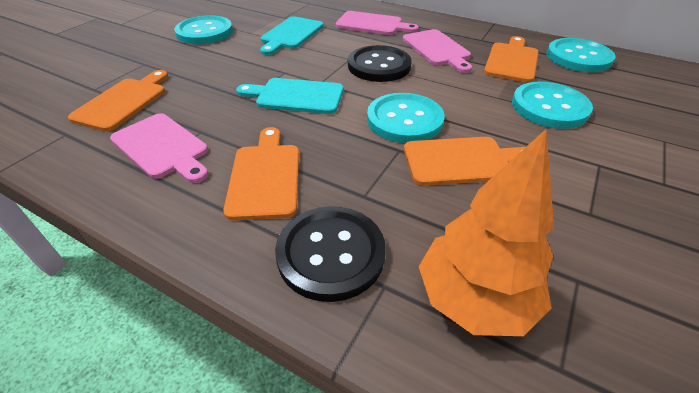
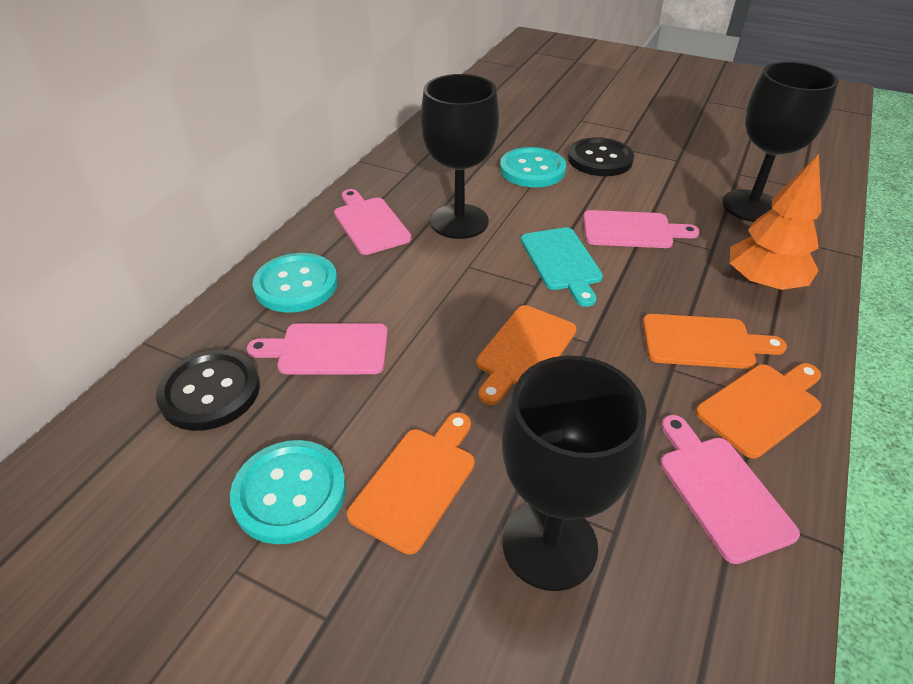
black goblet: none = 0 -> [421,74,499,239] [502,356,647,591] [722,62,839,222] = 3
pink cutting board: [110,113,208,183] [335,11,419,35] [403,29,472,73] = 3 -> [247,323,388,374] [334,189,412,255] [583,210,700,248] [660,415,800,564] = 4
turquoise button: [174,15,233,44] [367,93,445,143] [512,82,593,129] [546,38,615,72] = 4 -> [230,440,346,544] [253,253,338,313] [500,147,566,187] = 3
turquoise cutting board: [236,78,344,114] [260,16,324,55] = 2 -> [521,227,603,307] = 1

